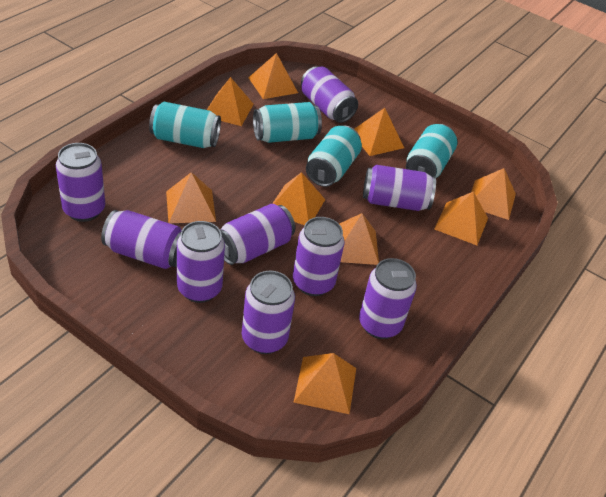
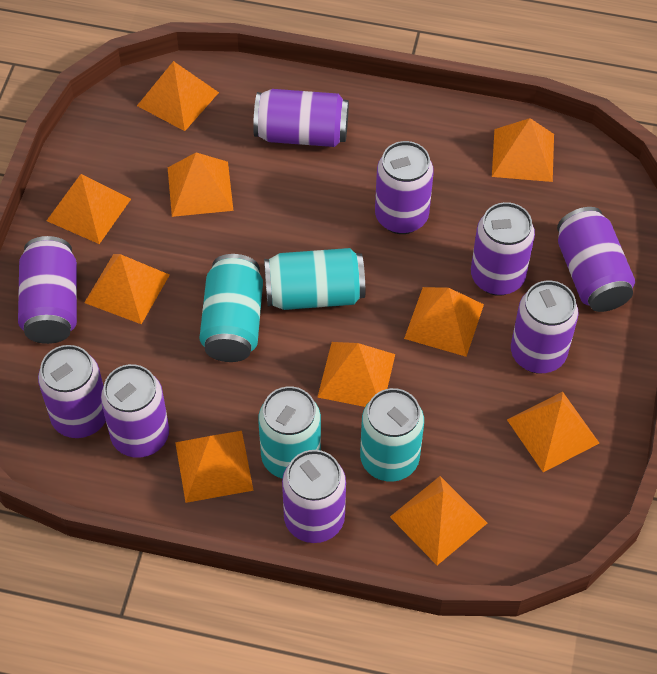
orange pyramid: [166,172,216,223] [207,77,254,126] [248,53,298,99] [272,172,325,225] [293,353,356,414] [339,213,379,265] [355,108,404,156] [434,192,488,245] [471,168,516,220] = 9 -> [47,174,131,244] [84,254,169,324] [137,61,219,131] [168,152,233,217] [175,431,254,503] [317,342,395,407] [390,476,487,565] [404,287,484,357] [492,118,554,182] [507,392,599,472] = 10

